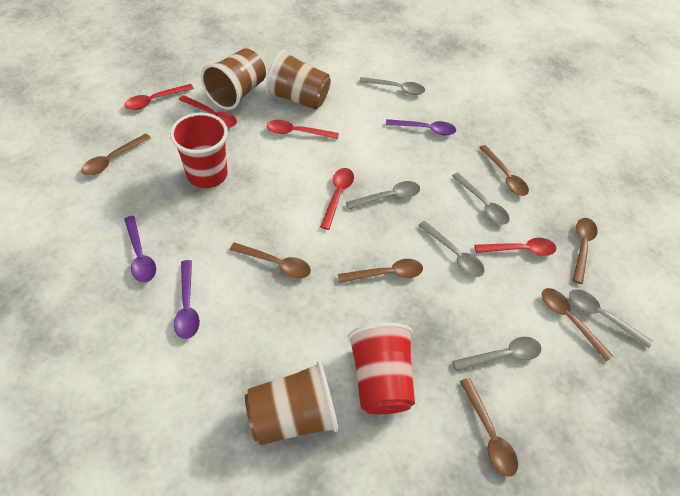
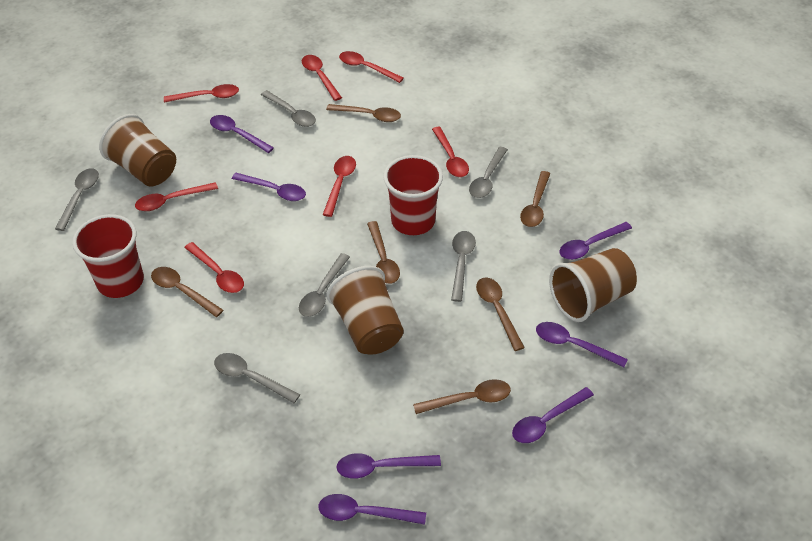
brown spoon: [81,133,151,175] [230,242,311,279] [338,259,423,283] [460,378,518,476] [479,145,529,196] [542,288,613,362] [573,218,598,284] = 7 -> [151,267,223,317] [326,104,401,122] [367,221,400,284] [413,379,511,414] [476,277,525,351] [520,171,550,227] = 6
purple spoon: [124,216,156,283] [174,260,200,339] [386,119,456,136] = 3 -> [210,115,274,153] [232,173,306,201] [319,494,426,525] [336,453,441,479] [512,387,594,443] [536,322,628,368] [559,222,632,260] = 7
red spoon: [124,84,194,110] [179,95,237,128] [267,120,339,139] [320,168,354,230] [475,238,556,256] = 5 -> [135,182,218,211] [164,84,239,103] [184,242,244,293] [302,55,342,101] [323,156,356,217] [339,51,404,83] [432,127,469,177] = 7

